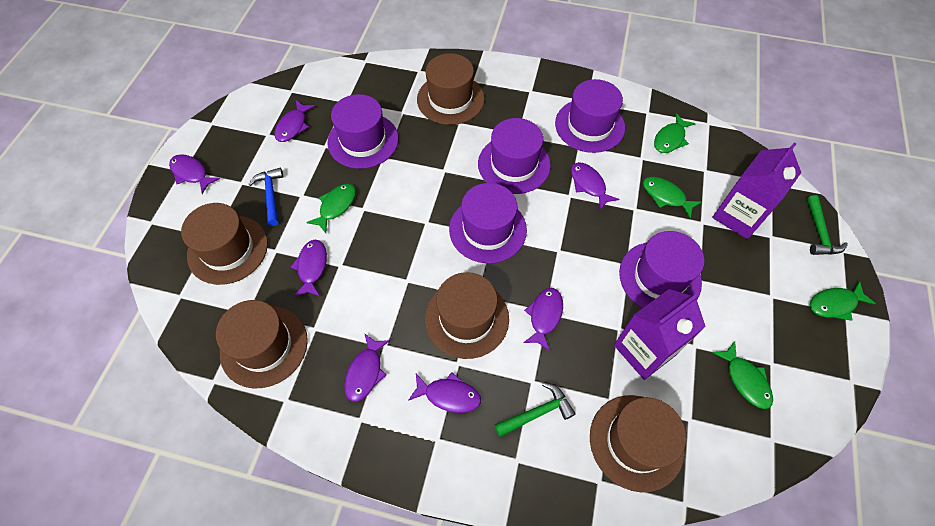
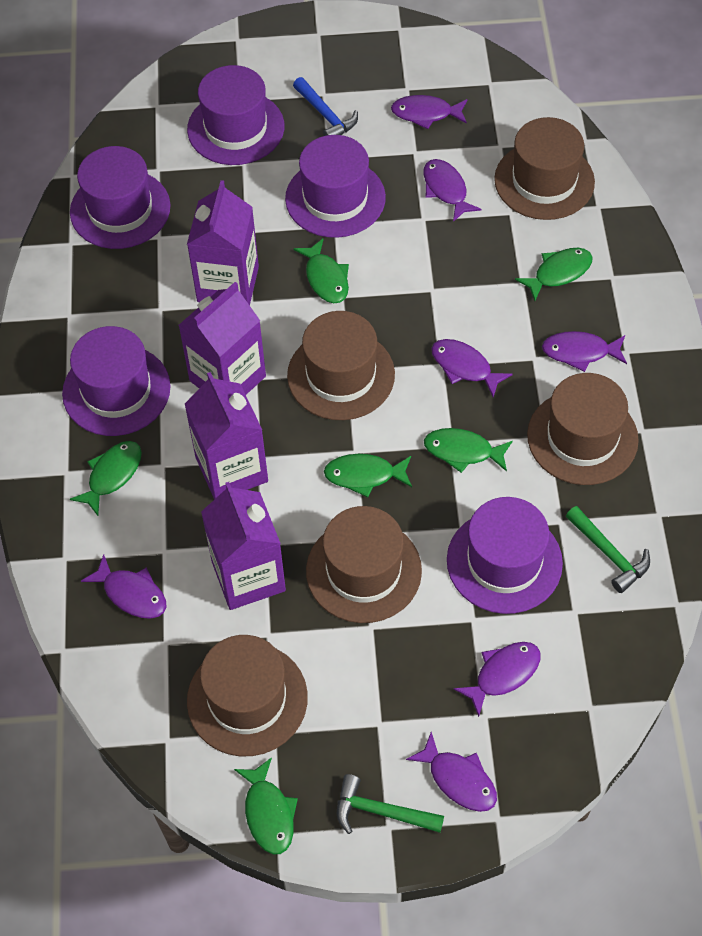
green fish: [306,184,356,233] [643,177,702,219] [654,113,696,153] [712,341,773,409] [810,281,876,321] = 5 -> [70,441,142,516] [234,757,298,854] [294,239,349,303] [324,454,412,497] [424,428,513,473] [515,248,593,301] = 6
purple carton: [614,289,706,380] [712,142,801,239] = 2 -> [178,282,266,395] [185,372,268,499] [187,180,259,305] [201,482,286,610] = 4

